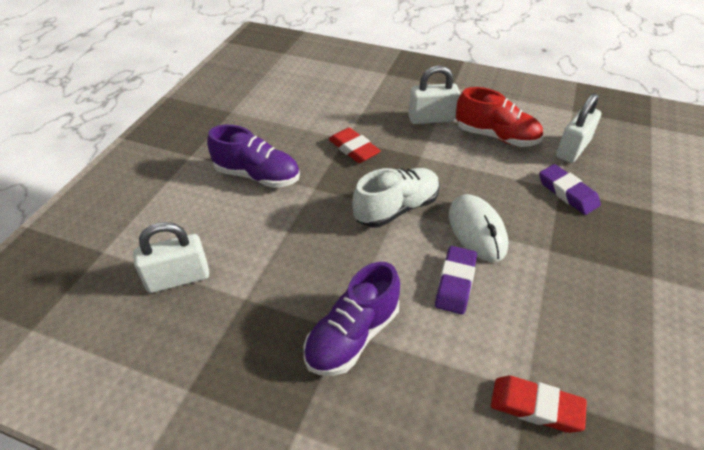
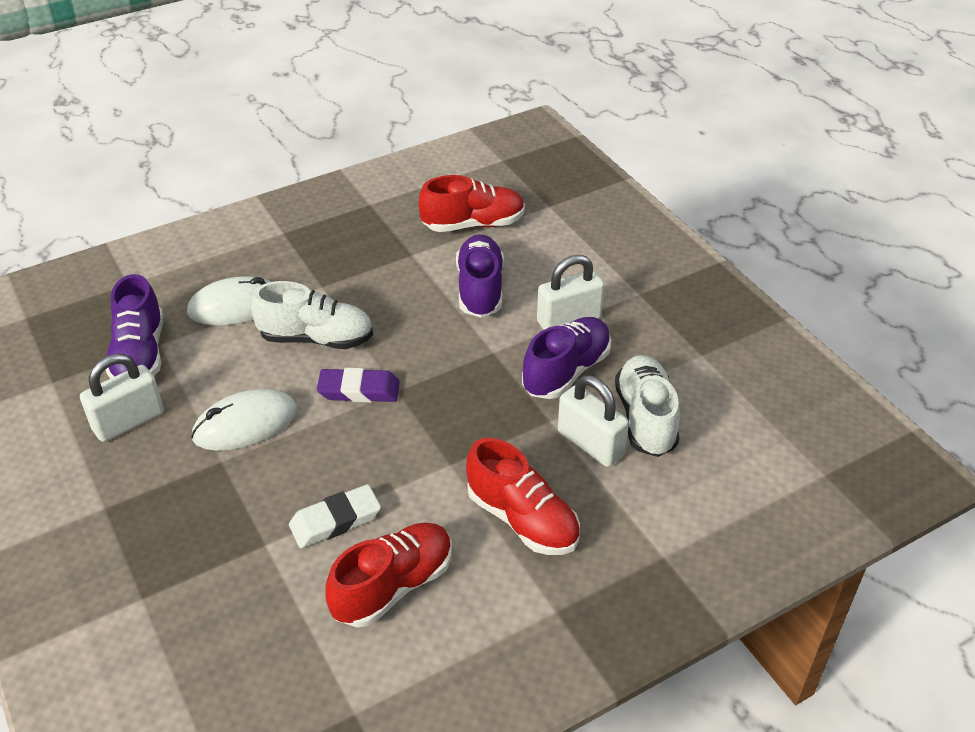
purple eraser: [435,246,477,314] [539,164,601,215] = 2 -> [317,368,400,403] = 1
purple shoe: [207,125,300,188] [304,262,400,376] = 2 -> [105,274,163,379] [456,234,504,318] [522,317,611,399] = 3
red eraser: [329,128,381,163] [491,376,587,433] = 2 -> none = 0
red shoe: [456,87,543,147] = 1 -> [325,523,452,627] [419,175,525,232] [466,438,580,555] = 3
white eraser: none = 0 -> [289,484,381,548] = 1
white mouse: [449,194,508,262] = 1 -> [187,276,271,325] [191,389,298,451] = 2
white shoe: [352,168,440,228] = 1 -> [251,281,373,349] [615,355,680,457] = 2

